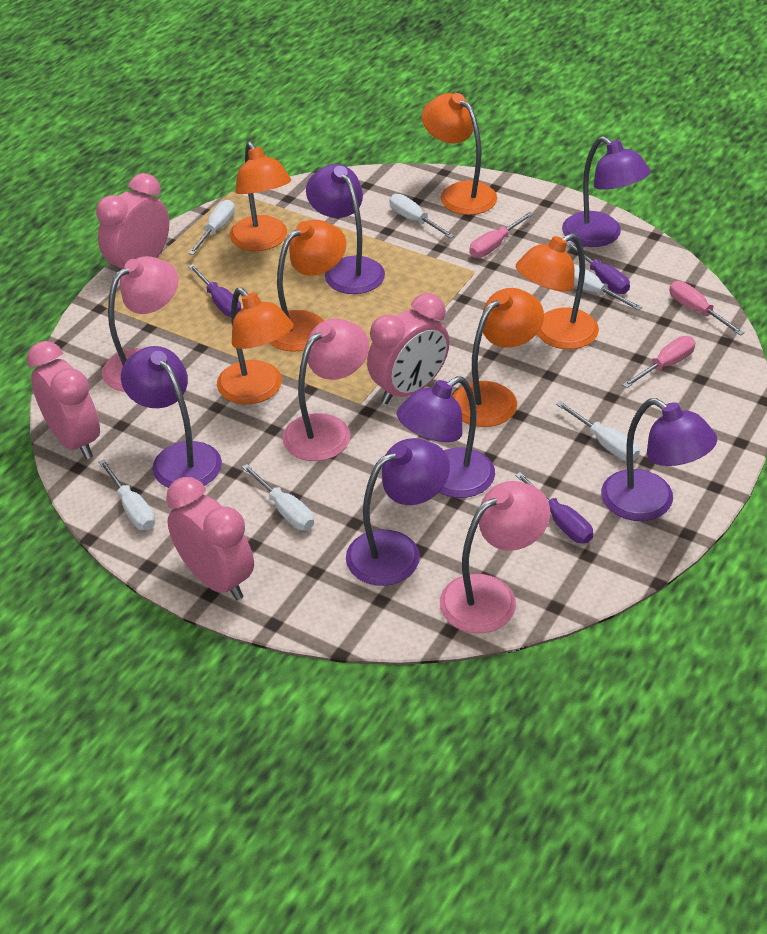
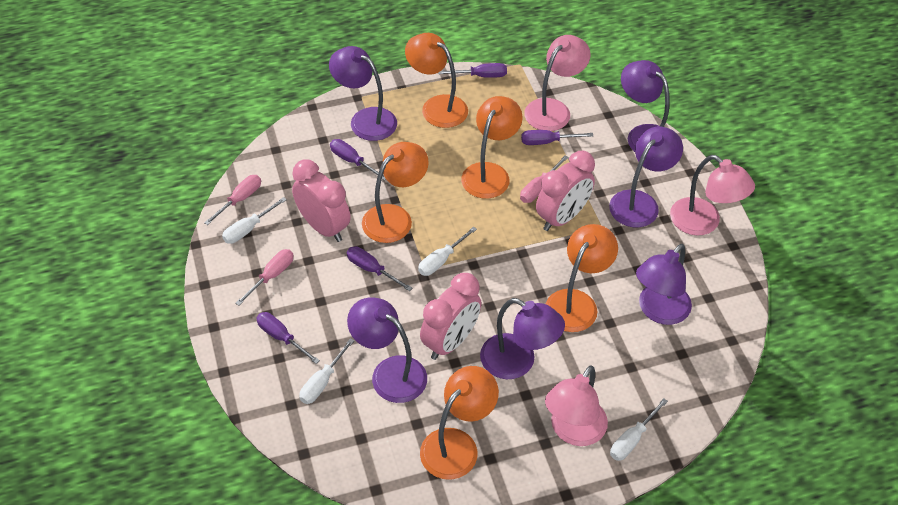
orange lamp: [217,288,294,404] [229,142,291,251] [270,220,346,352] [422,93,497,215] [453,288,544,427] [516,233,599,349] = 6 -> [362,142,429,243] [405,33,468,128] [420,366,499,480] [461,96,523,199] [545,224,618,332] = 5
pink clock: [27,341,100,459] [96,173,169,271] [166,477,254,600] [367,293,450,404] = 4 -> [292,159,351,242] [420,273,481,360] [536,151,595,231] = 3
purple screwdriver: [188,264,241,317] [515,472,593,544] [566,241,630,294] = 3 -> [256,312,320,364] [330,139,386,181] [347,246,412,291] [438,63,507,78] [521,130,593,145] = 5
white screwdriver: [99,459,155,530] [188,200,235,255] [242,464,314,530] [389,194,454,238] [556,401,640,461] [574,264,642,311] = 6 -> [222,197,287,244] [299,338,354,404] [418,226,477,276] [610,398,668,461] = 4

